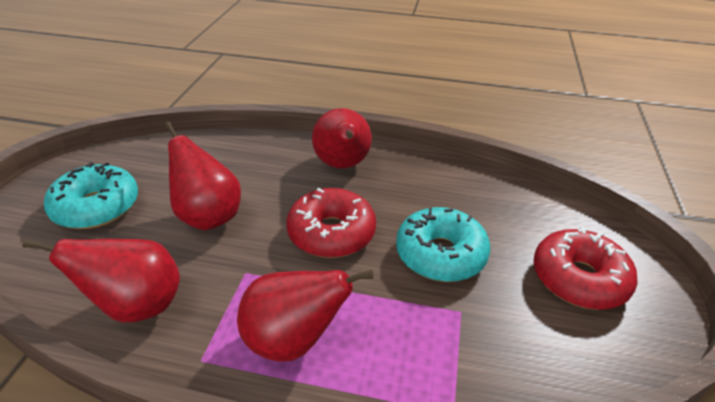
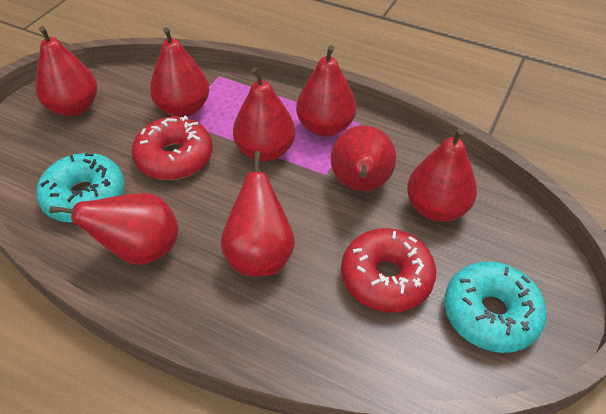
red pear: [22,239,180,322] [164,122,241,231] [237,270,374,362] [312,108,372,169] = 4 -> [35,26,97,116] [50,193,178,265] [150,27,209,117] [221,151,295,276] [233,67,295,162] [296,45,356,137] [331,125,396,191] [407,128,477,222] = 8

